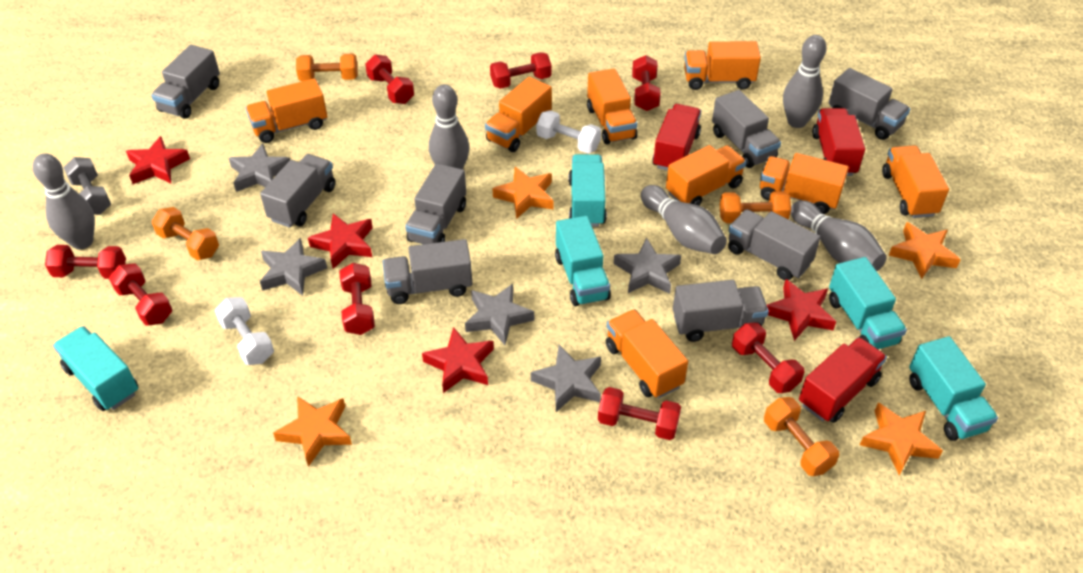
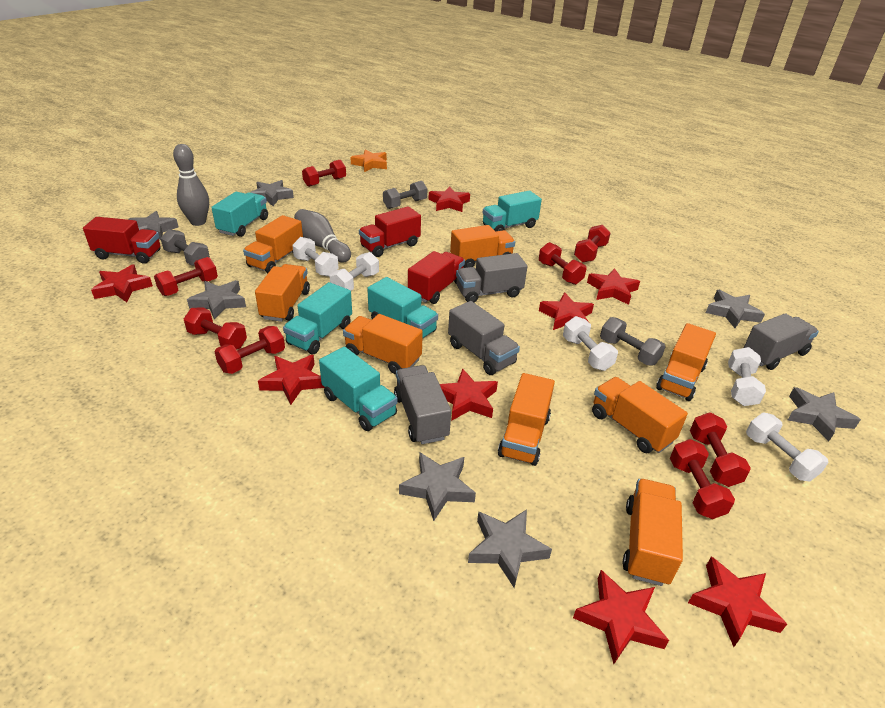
grey bowling pin: [33,154,95,249] [429,85,469,169] [641,185,727,254] [783,35,827,128] [791,200,887,271] = 5 -> [173,144,209,226] [294,209,351,262] = 2
grey dumbbell: [64,157,111,215] = 1 -> [160,229,210,266] [383,181,427,209] [600,317,666,365] = 3
grey star: [229,143,290,192] [260,238,327,296] [465,284,534,345] [531,345,601,412] [614,238,681,294] = 5 -> [128,211,179,240] [187,280,246,320] [250,180,294,206] [399,452,476,521] [468,509,552,588] [706,290,765,328] [788,387,861,441] = 7
grey truck: [151,45,220,119] [260,154,336,228] [383,239,473,304] [405,163,466,244] [673,280,769,342] [712,90,781,168] [728,210,821,280] [829,68,910,140] = 8 -> [394,365,451,444] [448,301,520,375] [456,253,527,303] [744,313,819,370] = 4
orange dumbbell: [152,207,219,260] [296,54,358,81] [720,191,791,223] [764,397,839,476] = 4 -> none = 0
orange star: [273,396,352,467] [493,167,553,219] [860,403,943,475] [889,222,961,279] = 4 -> [350,150,387,172] = 1
red star: [126,136,190,184] [308,213,373,269] [422,327,494,393] [767,279,836,341] = 4 -> [91,264,153,302] [258,355,325,405] [429,186,470,212] [440,369,498,421] [539,292,594,330] [573,570,669,664] [587,268,640,305] [688,557,787,647] = 8
white dumbbell: [215,297,274,365] [536,110,601,153] = 2 -> [292,237,339,277] [330,252,379,290] [563,316,618,371] [728,347,766,406] [746,413,829,482] = 5

